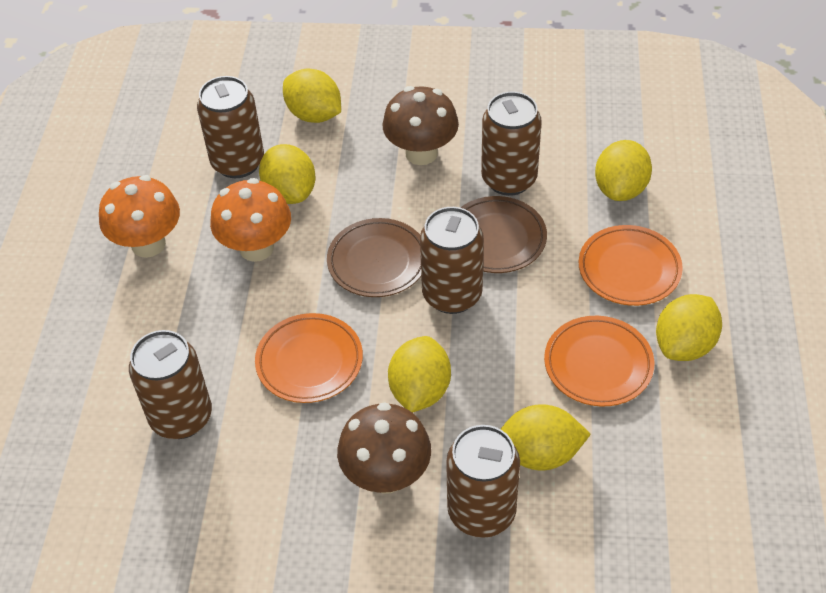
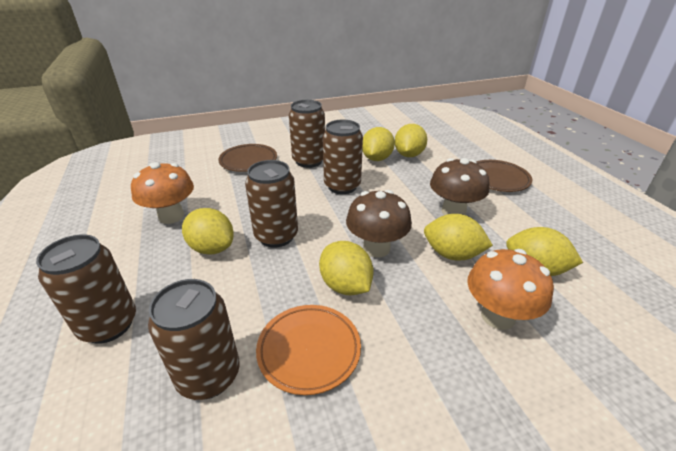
orange plate: [255,313,363,403] [544,316,654,407] [579,225,683,306] = 3 -> [256,305,361,395] = 1

